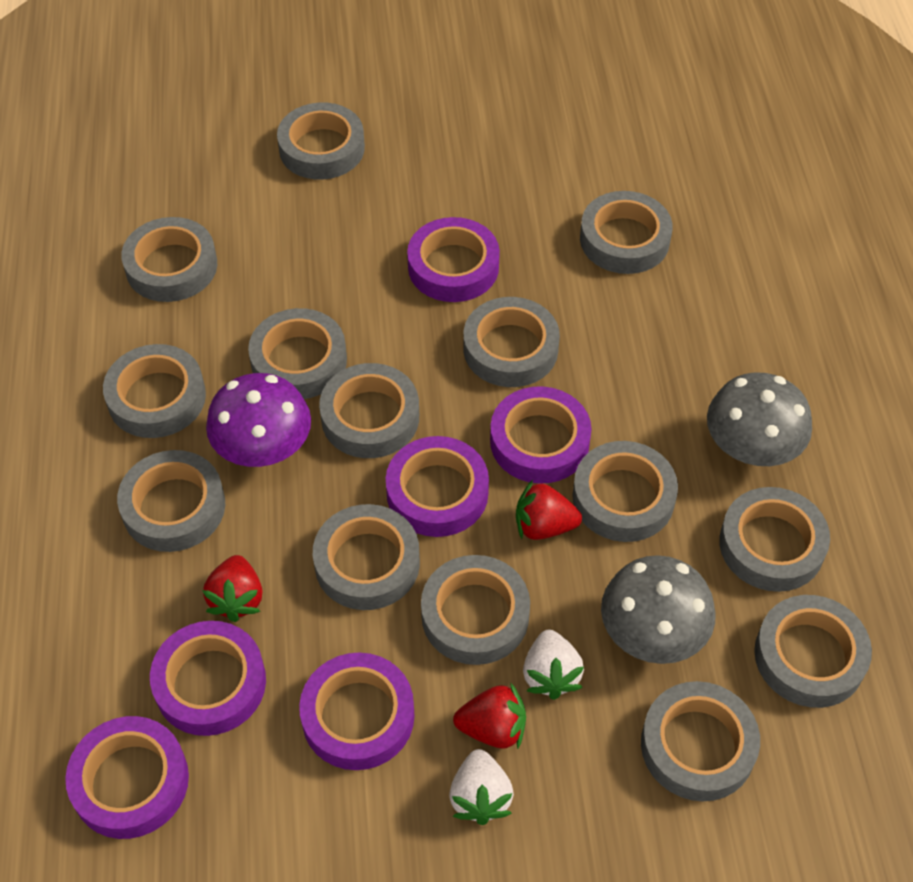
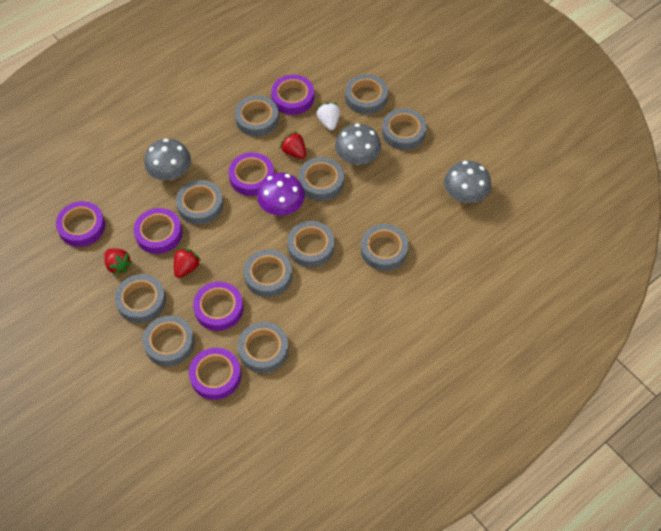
grey mushroom: [601,555,716,664] [707,372,812,466] = 2 -> [144,138,191,180] [335,123,381,165] [444,161,491,203] = 3
grey tape: [103,344,206,438] [117,450,225,552] [121,217,217,302] [248,308,347,399] [277,102,365,180] [313,504,420,610] [319,363,419,458] [421,555,530,665] [463,297,560,387] [572,441,678,542] [580,191,673,274] [641,681,760,801] [719,487,830,592] [754,595,872,708] = 14 -> [115,274,166,323] [143,316,194,366] [176,180,223,225] [235,95,279,137] [238,322,289,373] [244,249,292,297] [287,221,335,267] [299,157,344,201] [345,74,388,114] [361,224,409,271] [382,108,427,150] = 11
white strawberry: [449,749,514,825] [523,630,584,700] = 2 -> [317,102,340,130] = 1

